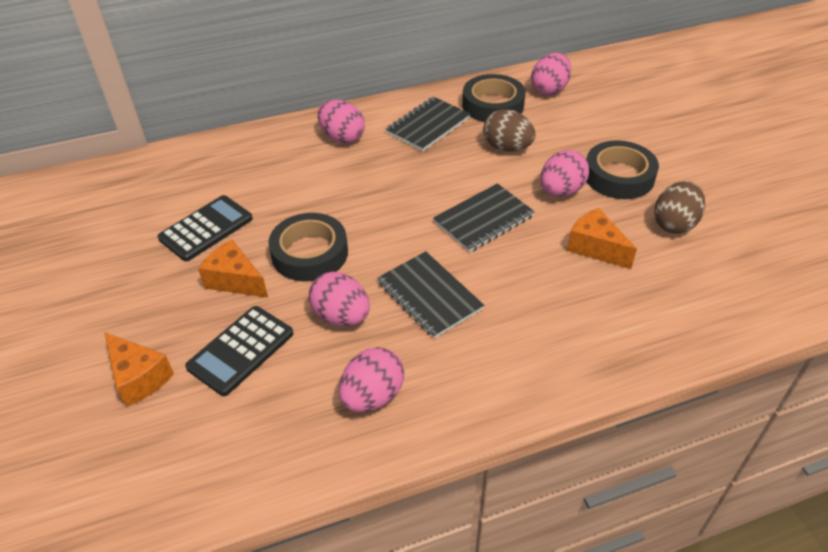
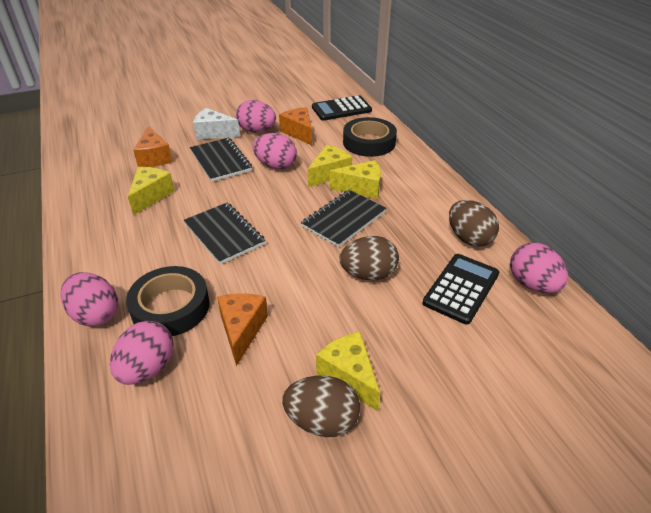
black tape: [268,213,348,281] [462,74,526,122] [586,141,659,199] = 3 -> [126,266,210,336] [343,117,397,157] = 2
brown egg: [483,109,535,152] [654,181,705,234] = 2 -> [282,376,360,437] [340,236,399,281] [449,200,499,247] = 3
white cheese: none = 0 -> [193,108,240,140] = 1
yellow cheese: none = 0 -> [128,167,175,215] [308,145,352,187] [316,332,380,411] [330,160,381,199] = 4

